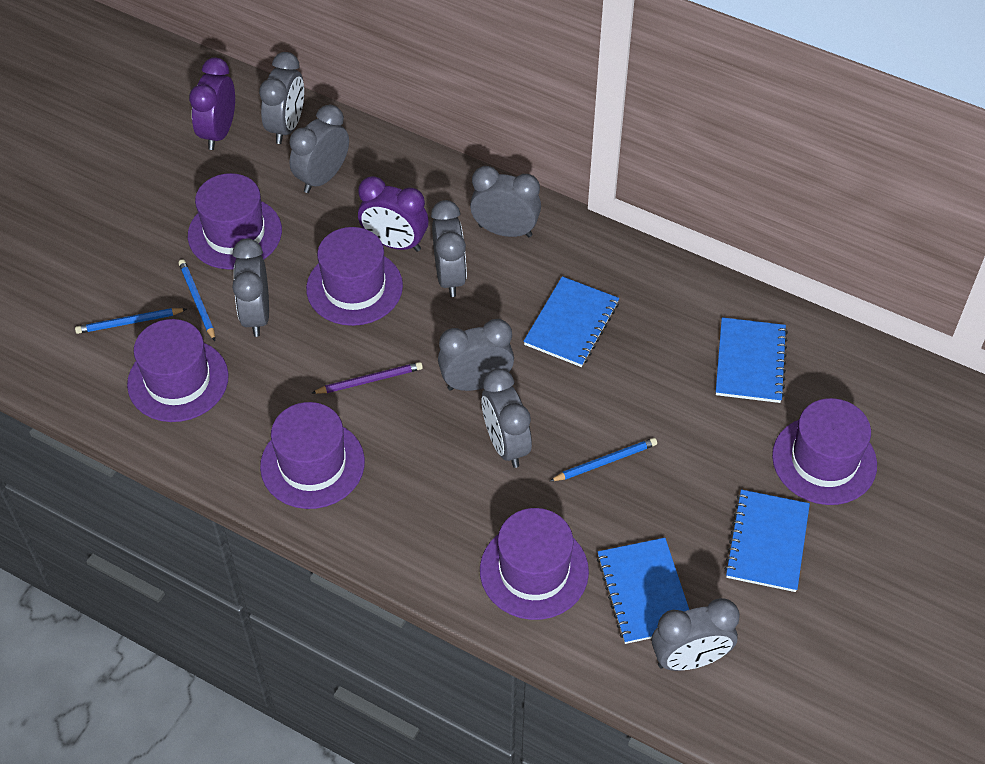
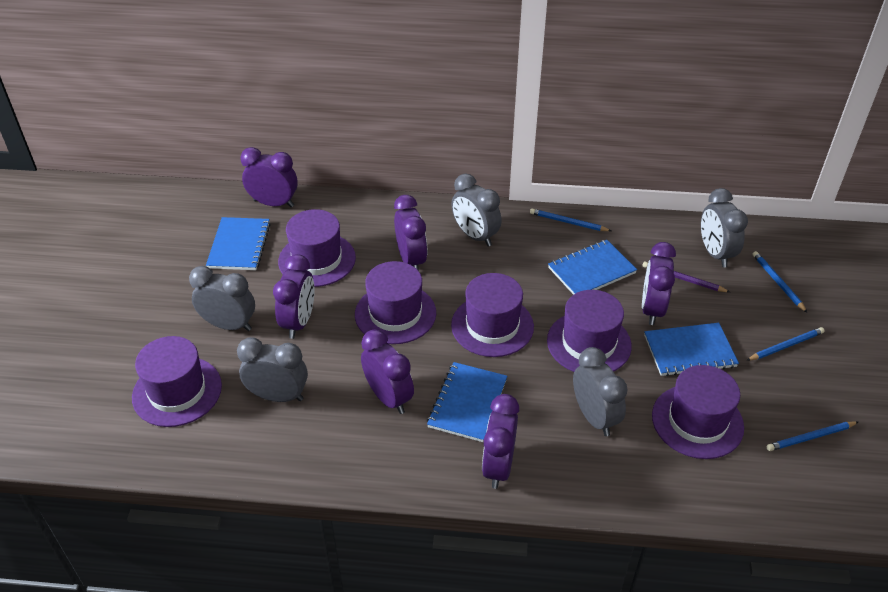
blue pencil: [75,308,187,334] [178,259,215,341] [550,438,657,481] = 3 -> [530,209,611,231] [746,327,825,361] [752,251,807,312] [767,421,858,451] = 4
grey clock: [232,238,269,337] [259,52,304,144] [289,105,349,193] [431,200,467,297] [438,319,514,391] [470,166,541,237] [481,368,532,468] [652,598,740,671] = 8 -> [189,266,255,331] [237,337,308,402] [451,174,502,247] [573,347,628,436] [701,188,748,267] = 5
purple clock: [189,57,235,150] [358,176,428,252] = 2 -> [240,147,298,207] [273,254,315,339] [361,330,414,414] [394,195,428,271] [482,394,519,489] [642,242,676,325] = 6

